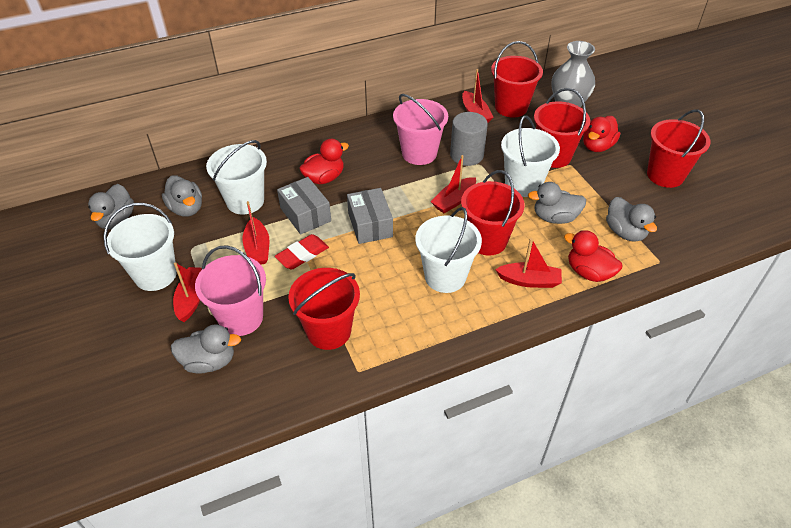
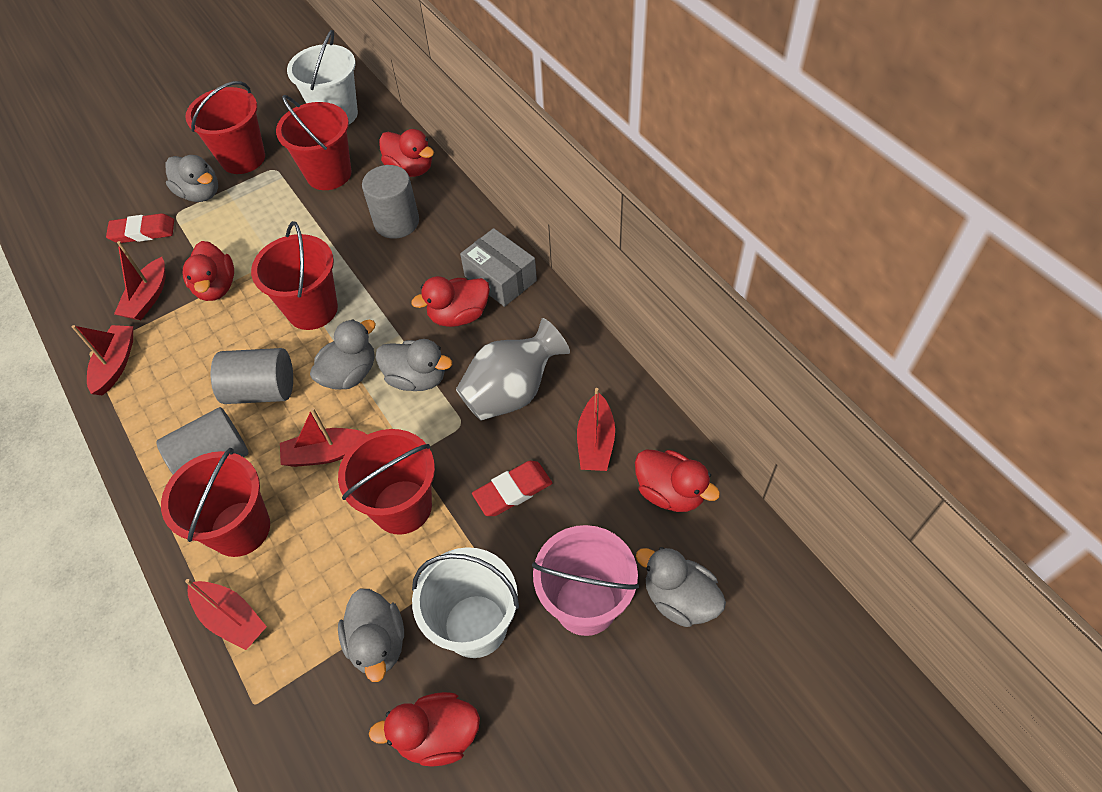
grey box: [277,177,331,235] [347,188,393,244] = 2 -> [460,228,537,307] = 1
grey cylinder: [450,112,488,166] = 1 -> [156,407,249,475] [211,348,293,404] [362,165,419,239] = 3
pink bucket: [195,245,266,336] [393,94,448,165] = 2 -> [532,525,639,636] = 1
red duck: [299,139,349,184] [564,230,623,282] [583,116,620,152] = 3 -> [183,241,234,301] [369,692,480,766] [379,129,434,177] [411,276,490,327] [635,450,720,512] = 5
red eraser: [275,234,329,269] = 1 -> [106,213,174,243] [472,461,552,516] = 2
white bucket: [103,203,177,291] [206,140,267,214] [415,207,482,293] [501,115,560,197] = 4 -> [287,30,358,124] [412,547,519,658] = 2

